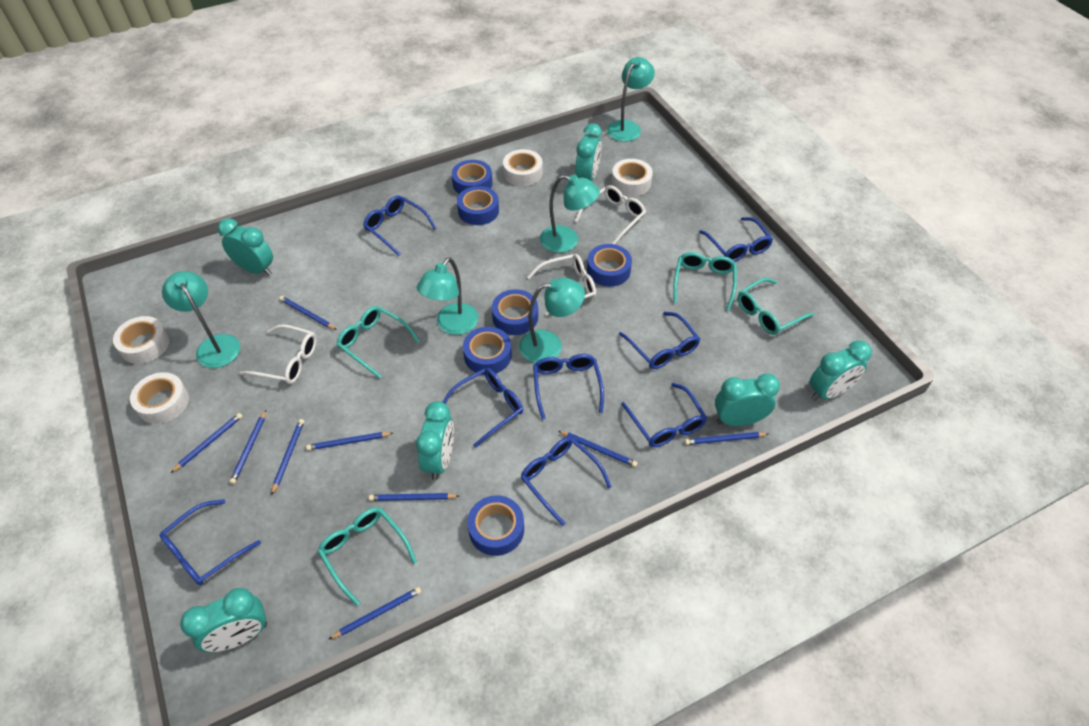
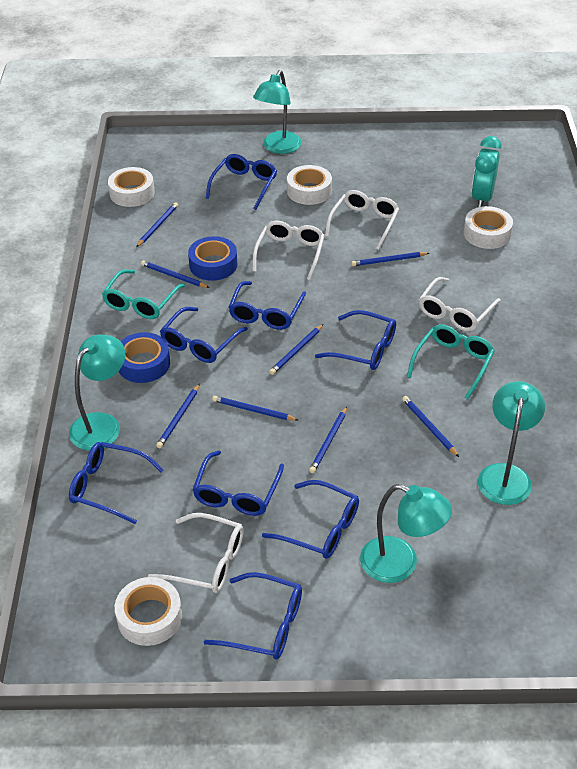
blue pencil: [171,413,243,473] [229,410,266,484] [272,419,304,495] [279,296,337,330] [306,432,393,450] [329,587,421,639] [369,493,459,501] [559,431,637,467] [685,432,768,445] = 9 -> [136,202,178,247] [141,260,210,288] [156,384,200,448] [212,396,298,421] [269,324,323,375] [309,406,347,473] [351,252,429,266] [402,396,459,457] = 8
blue tape: [452,160,492,194] [457,186,499,225] [463,327,512,375] [467,495,524,556] [492,289,538,335] [587,244,632,287] = 6 -> [118,332,170,383] [188,236,237,281] = 2
turquoise clock: [180,588,267,653] [218,218,273,276] [416,401,454,480] [575,123,602,181] [715,373,780,426] [810,340,872,401] = 6 -> [471,136,502,207] = 1
turquoise glasses: [318,507,417,606] [336,306,420,379] [673,252,737,311] [738,278,814,335] = 4 -> [102,269,185,319] [407,325,495,400] = 2
turquoise lamp: [162,271,240,368] [417,257,479,335] [519,277,585,363] [540,175,600,253] [607,57,655,142] = 5 -> [69,334,125,451] [253,70,302,154] [360,484,452,583] [478,381,545,505] = 4
white glasses: [240,324,317,384] [527,254,596,316] [575,185,646,244] = 3 -> [148,513,244,593] [252,221,325,280] [325,190,399,250] [419,277,501,331] = 4

